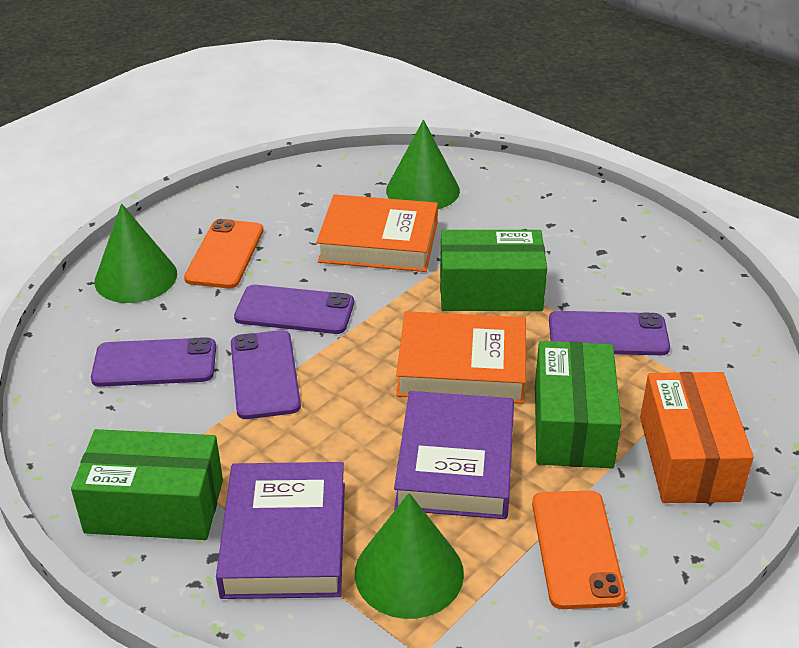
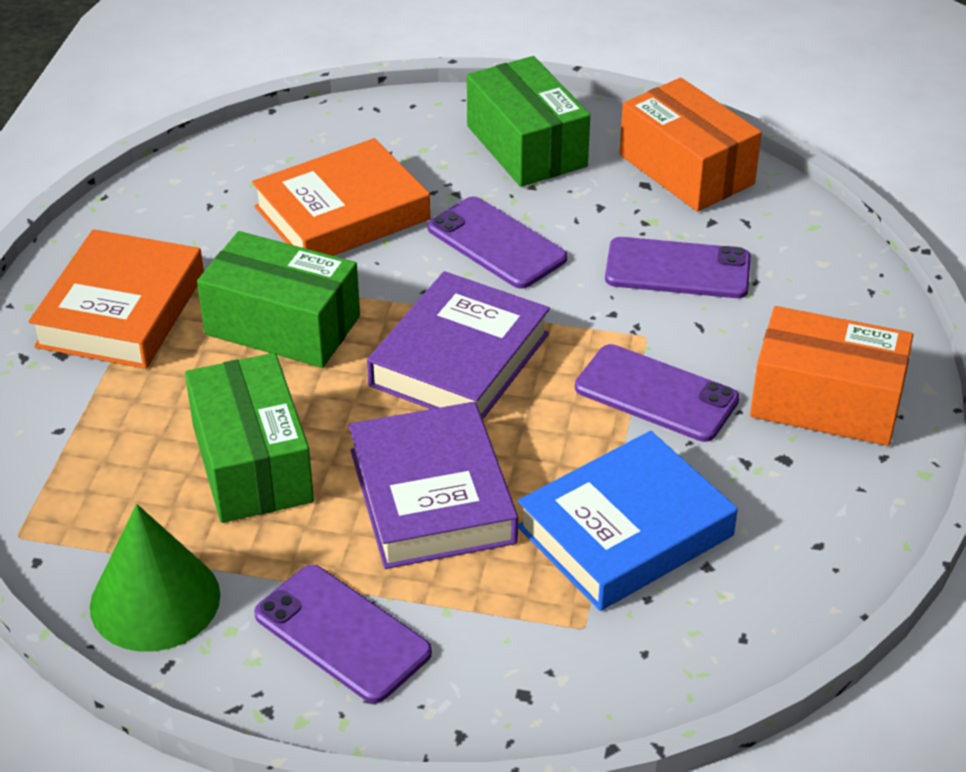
blue book: none = 0 -> [518,431,738,611] = 1
green cone: [94,203,177,303] [355,493,464,619] [386,120,460,209] = 3 -> [90,504,220,652] = 1
orange box: [640,372,754,503] = 1 -> [619,78,762,212] [750,306,913,446] = 2
orange phone: [184,219,263,288] [532,490,626,609] = 2 -> none = 0

